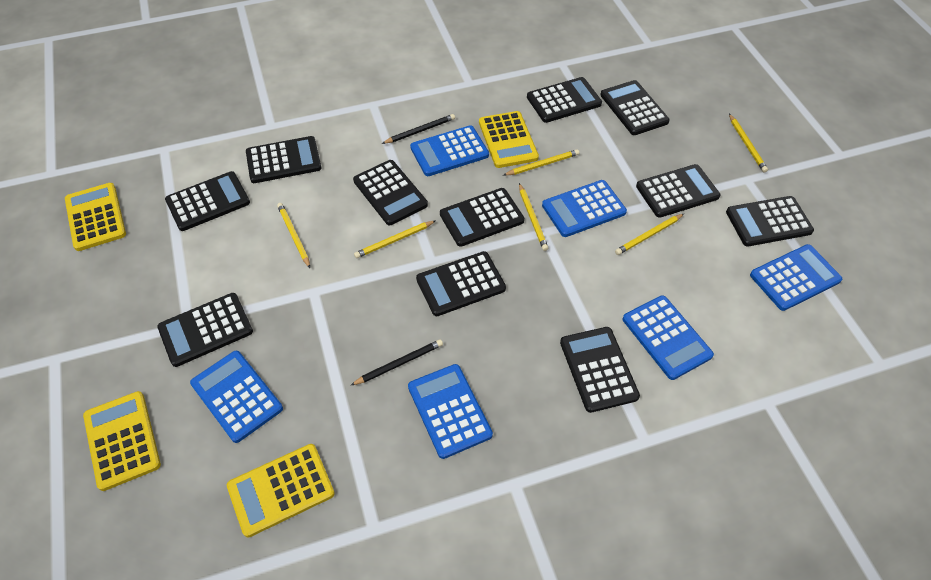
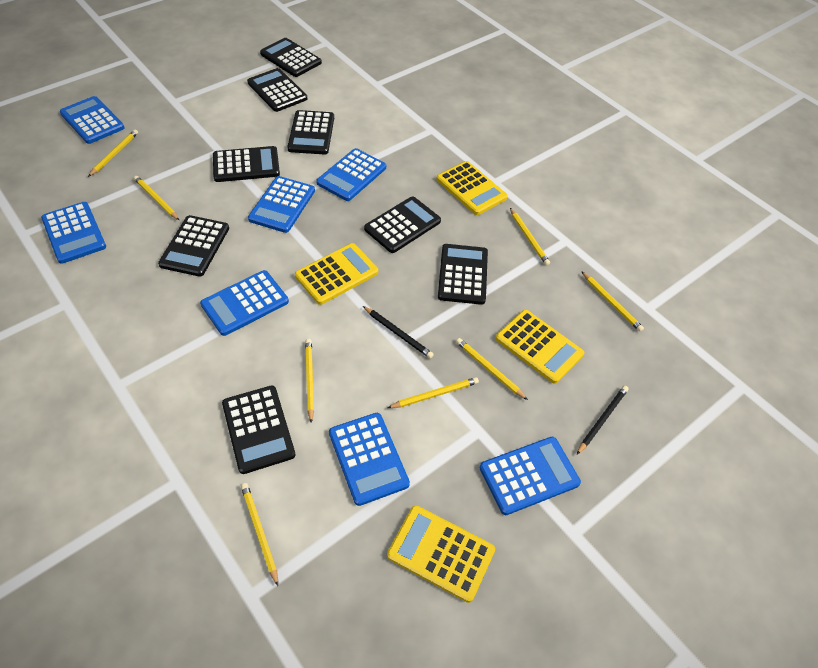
black calculator: [157,293,253,367] [165,171,250,231] [246,136,322,183] [353,160,428,225] [416,251,506,316] [440,188,524,247] [527,77,602,123] [560,327,640,413] [600,80,670,135] [636,164,720,218] [726,196,814,246] = 11 -> [158,215,229,277] [213,146,280,182] [222,386,296,474] [247,68,307,112] [260,38,322,77] [287,110,334,155] [364,196,441,253] [438,244,488,305] = 8
blue calculator: [190,351,283,443] [408,364,493,459] [410,126,489,176] [542,180,627,237] [623,295,714,380] [750,244,842,311] = 6 -> [41,202,106,264] [60,96,125,144] [200,270,289,336] [248,176,315,233] [316,148,386,201] [329,413,410,506] [480,437,581,515] = 7
yellow pencil: [277,203,310,268] [354,220,436,258] [504,149,579,175] [519,183,548,251] [615,214,684,255] [729,114,768,172] = 6 -> [88,129,138,177] [134,176,179,220] [241,483,278,586] [305,339,314,423] [388,377,479,408] [456,338,528,400] [510,208,550,266] [581,271,644,332] = 8

